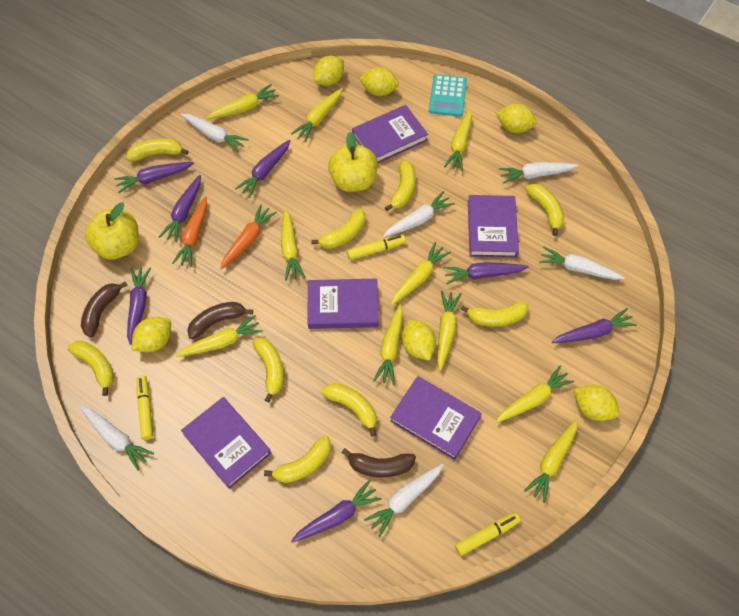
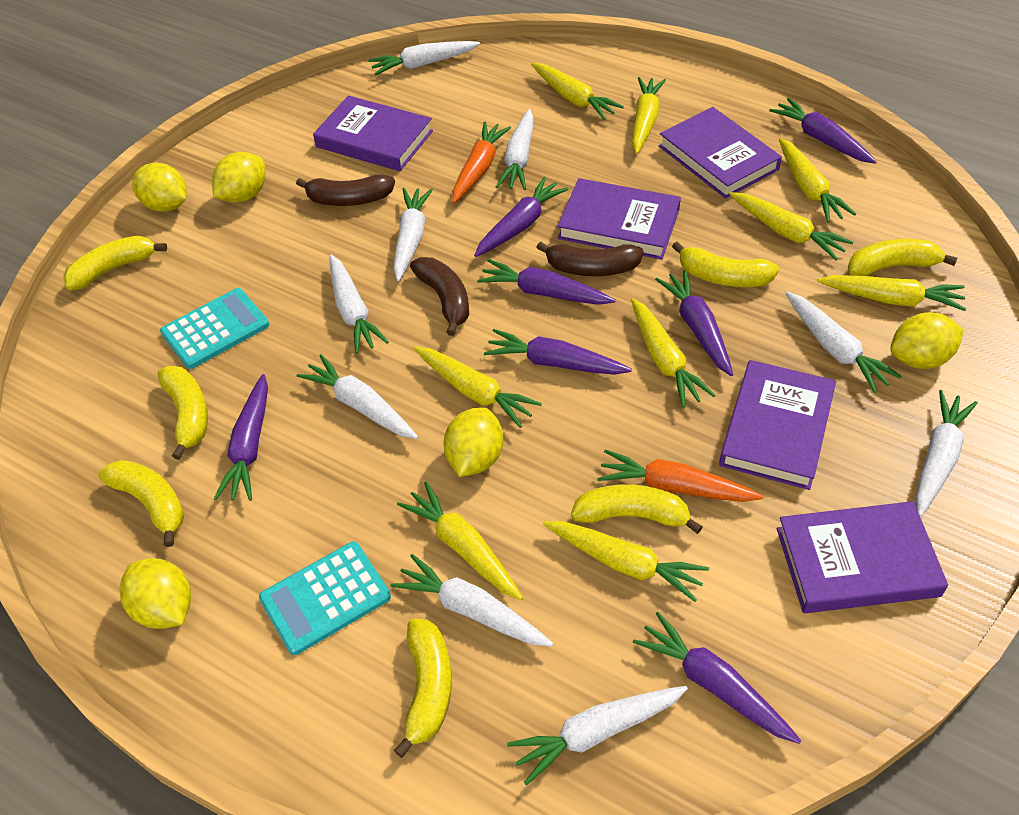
turquoise calculator: [429,74,467,117] = 1 -> [160,288,269,369] [259,542,391,655] = 2
white carrot: [80,406,154,471] [181,114,249,152] [364,464,443,537] [383,191,455,238] [499,162,578,184] [539,247,625,280] = 6 -> [297,354,418,439] [329,255,389,354] [368,41,480,76] [391,554,553,647] [393,188,433,281] [496,109,534,190] [507,686,688,785] [785,292,902,393] [915,390,978,517] = 9
yellow apple: [85,202,139,260] [328,132,378,192] = 2 -> none = 0
yellow banana: [68,341,114,396] [126,138,189,161] [253,337,284,402] [264,435,331,483] [311,208,366,249] [322,383,377,436] [385,160,416,211] [460,302,528,327] [525,183,564,236] = 9 -> [63,235,167,290] [98,460,184,547] [158,366,208,460] [394,619,452,758] [571,484,703,534] [672,242,779,287] [848,239,958,276] = 7
yellow carrot: [175,315,263,357] [206,84,279,119] [281,209,305,281] [291,88,343,142] [373,304,403,385] [391,242,451,305] [437,291,461,371] [444,109,472,171] [496,365,574,423] [524,419,578,503] = 10 -> [397,481,523,600] [414,347,542,428] [531,63,624,120] [543,521,709,602] [631,298,715,408] [632,77,666,154] [729,192,853,260] [779,138,856,223] [817,275,966,311] = 9
yellow lemon: [131,317,171,352] [314,56,344,86] [359,67,399,96] [402,320,436,361] [496,104,537,133] [574,385,619,421] = 6 -> [120,558,191,629] [132,163,187,212] [212,152,265,203] [444,407,503,477] [890,312,964,369] = 5
yellow marker: [136,375,153,440] [347,235,406,260] [455,512,521,556] = 3 -> none = 0

